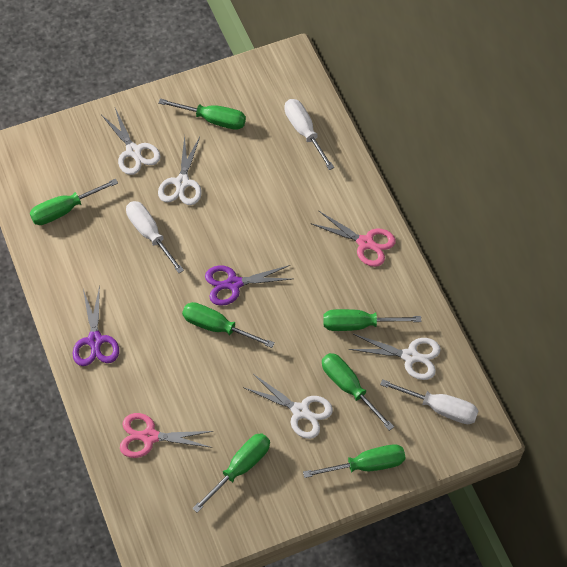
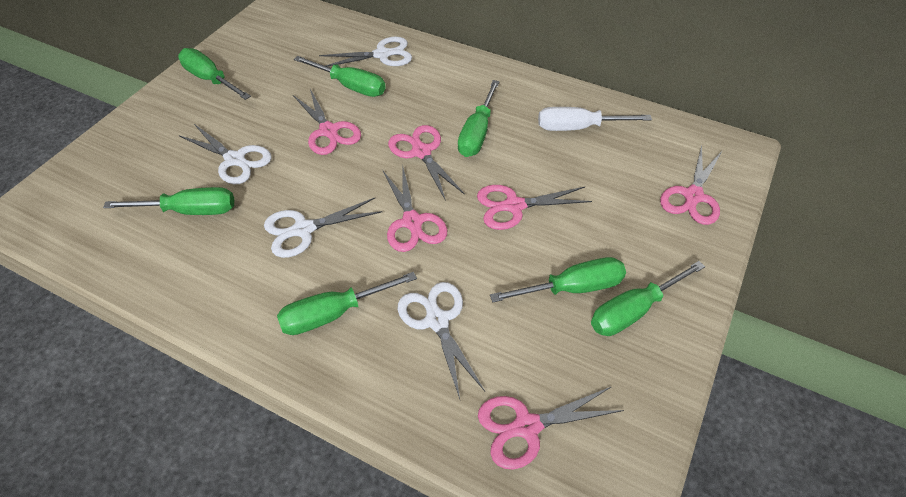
pink scissors: [120,413,213,458] [310,211,396,267] = 2 -> [293,89,361,155] [383,164,447,252] [388,125,465,201] [477,185,592,230] [478,386,624,469] [660,145,722,225] = 6
purple scissors: [73,286,119,366] [205,265,291,306] = 2 -> none = 0
white screwdriver: [126,201,184,273] [285,99,334,170] [380,379,479,424] = 3 -> [538,107,652,131] = 1

